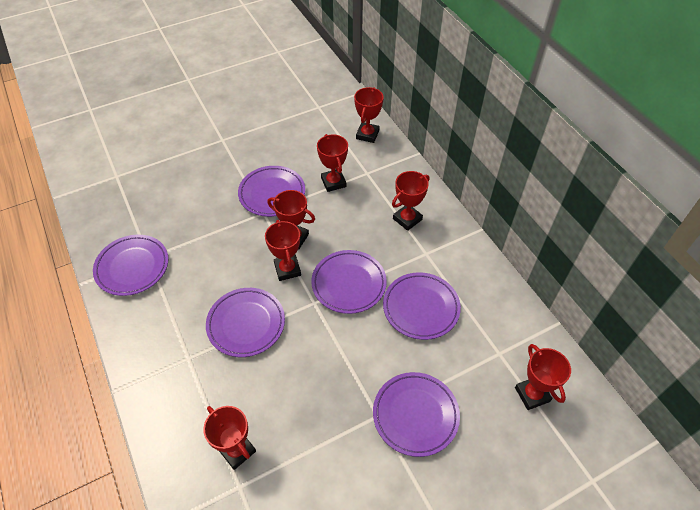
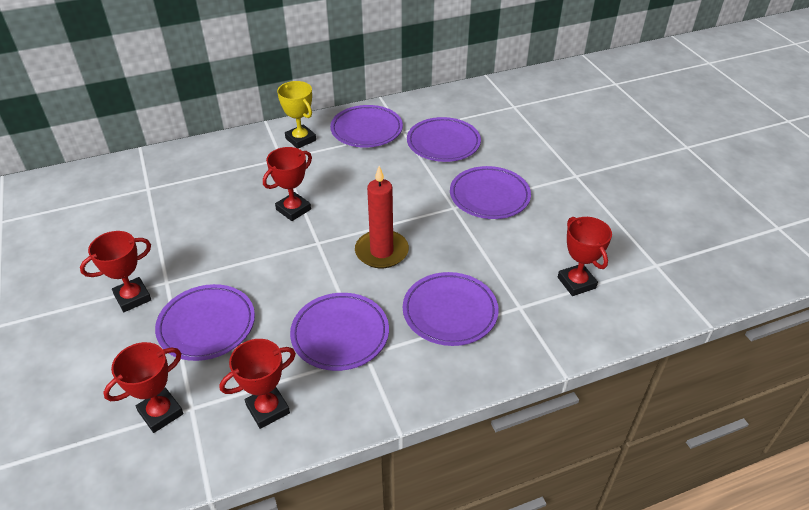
red candle: none = 0 -> [355,166,409,268] = 1
red trophy: [203,406,256,470] [265,220,301,281] [267,190,315,250] [317,134,348,192] [354,87,384,143] [392,171,430,231] [515,344,571,410] = 7 -> [80,231,151,312] [103,342,184,433] [220,339,296,429] [263,147,312,221] [558,217,612,296] = 5
yellow trophy: none = 0 -> [277,81,316,148] = 1

